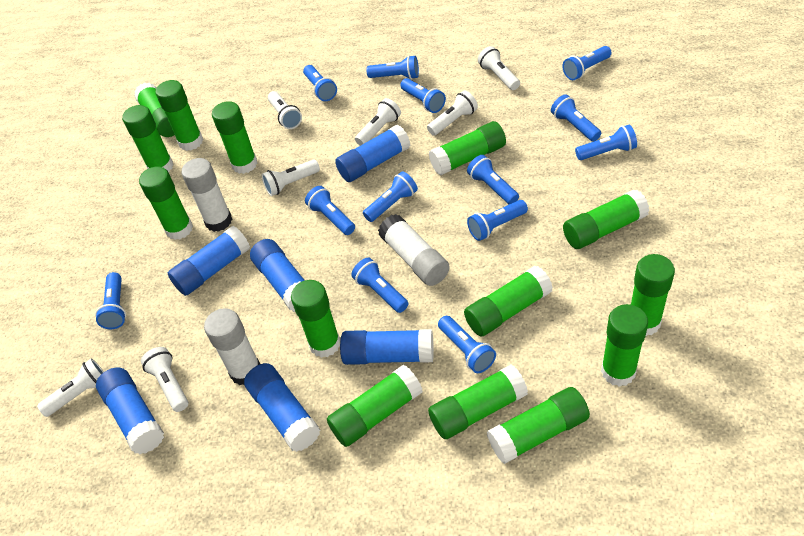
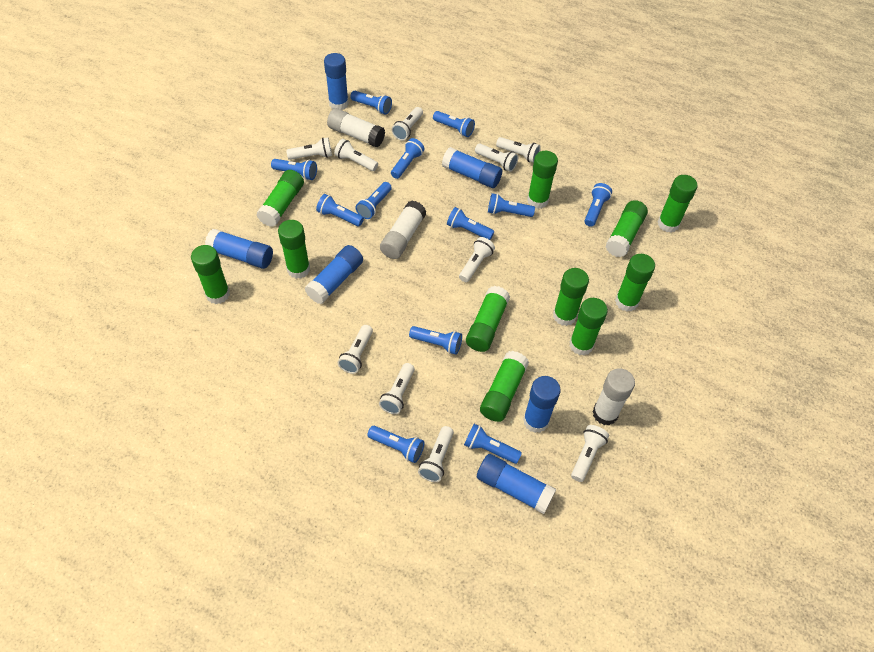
blue flashlight: [95,272,126,329] [303,65,337,101] [305,186,355,235] [351,258,408,313] [363,171,418,222] [366,55,419,79] [400,78,446,113] [438,316,496,373] [467,155,519,204] [467,200,528,241] [551,94,601,142] [562,46,612,80] [575,125,637,160] = 13 -> [271,159,317,180] [316,194,364,226] [351,91,392,115] [355,182,392,219] [367,426,424,463] [391,138,425,179] [409,326,462,355] [433,111,475,137] [447,207,494,240] [464,424,522,464] [488,193,535,217] [584,183,612,227] = 12
green glue stick: [122,105,173,172] [134,82,175,137] [139,166,193,240] [155,80,203,151] [212,101,258,174] [291,280,340,358] [327,365,423,447] [428,365,528,439] [429,121,506,176] [464,266,553,337] [487,387,590,464] [563,190,649,249] [601,304,648,387] [631,254,675,336] = 14 -> [191,245,230,304] [257,170,304,227] [278,220,310,279] [466,286,510,352] [480,351,529,422] [527,151,558,209] [553,268,589,326] [569,298,608,356] [605,200,648,257] [615,254,655,312] [658,175,698,232] = 11
white flashlight: [37,359,104,417] [141,347,188,412] [262,160,320,196] [268,91,302,129] [355,98,401,146] [427,90,478,136] [478,46,520,90] = 7 -> [286,138,332,160] [334,139,378,171] [338,325,373,374] [379,363,415,414] [392,107,423,140] [418,426,454,482] [459,237,495,282] [475,143,518,172] [496,137,541,163] [571,425,609,482] = 10

